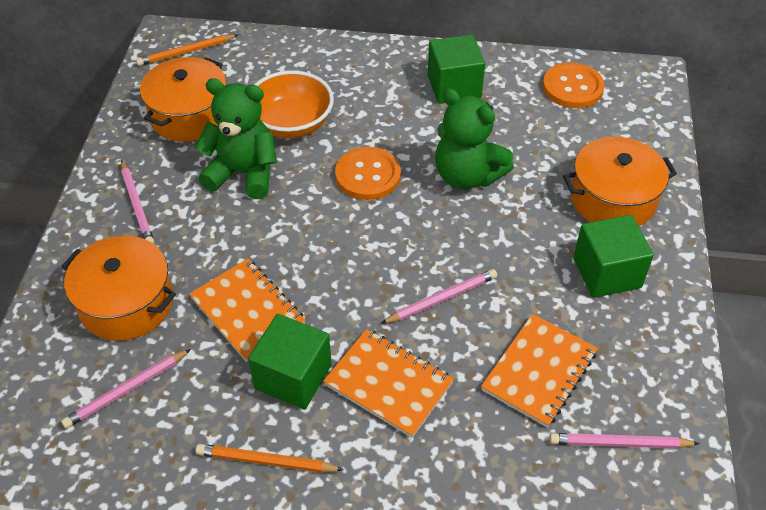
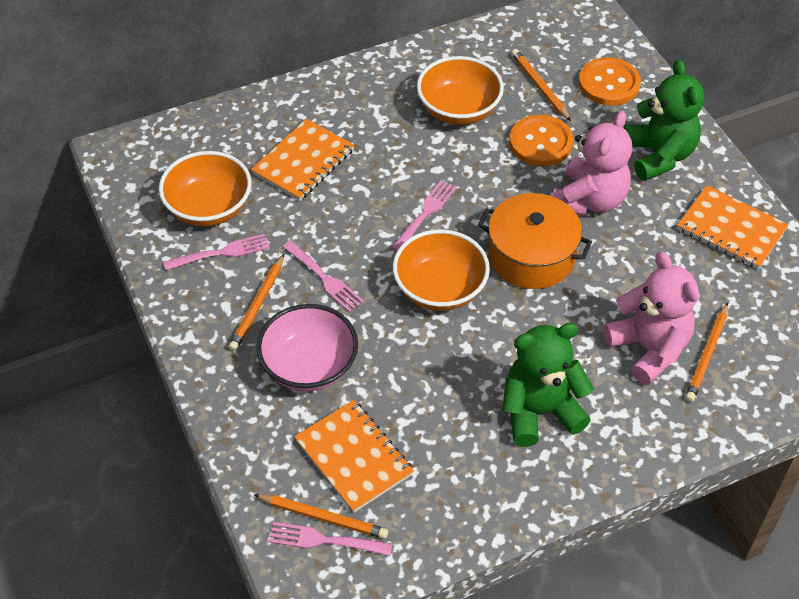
green cube: [248,314,332,410] [428,35,485,104] [573,215,654,298] = 3 -> none = 0
orange bowl: [254,70,334,139] = 1 -> [159,151,251,227] [392,229,490,311] [417,56,504,125] = 3
orange pencil: [136,34,238,66] [196,444,344,473] = 2 -> [228,254,284,351] [254,494,388,539] [511,49,571,121] [685,303,728,402] = 4
orange pot: [61,236,176,341] [140,57,227,142] [563,137,677,226] = 3 -> [478,193,592,289] = 1
pink bowl: none = 0 -> [256,304,358,391] = 1
pink fork: none = 0 -> [163,234,270,270] [268,522,392,556] [283,241,364,312] [391,180,457,251] = 4
pink pencil: [61,349,191,429] [121,160,154,244] [380,269,497,324] [550,433,700,449] = 4 -> none = 0
pink teddy bear: none = 0 -> [553,111,632,216] [603,252,699,385] = 2

